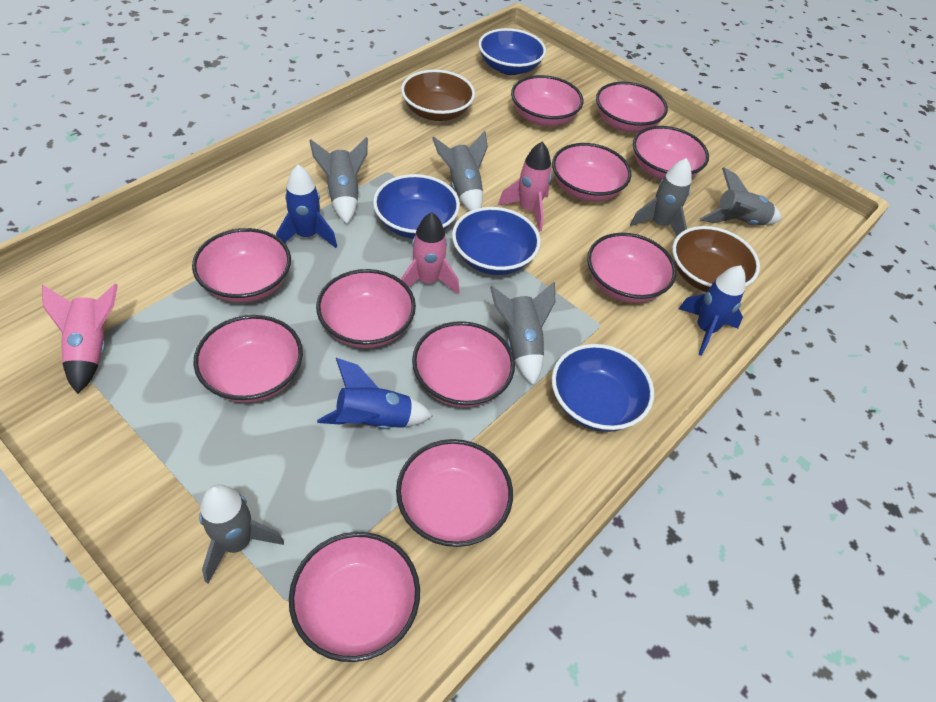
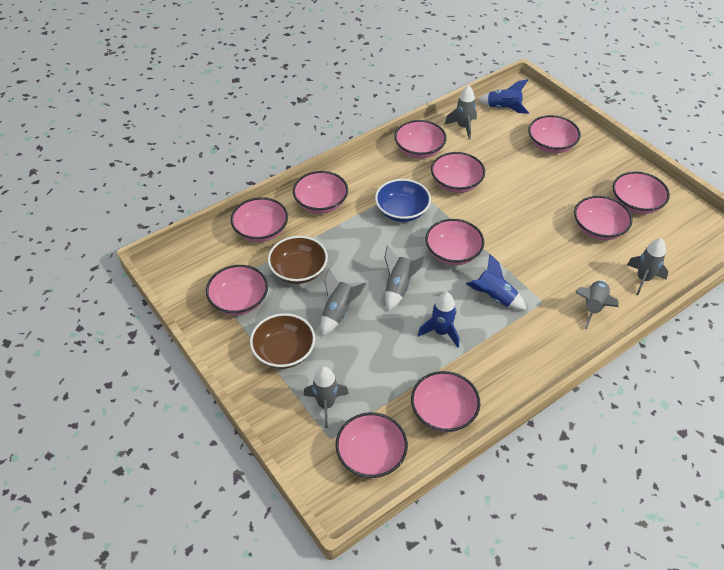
blue bowl: [373,174,460,239] [452,207,541,275] [478,28,546,75] [552,344,654,432] = 4 -> [375,179,431,222] = 1
pink rocket: [42,284,118,394] [401,212,459,294] [498,142,552,232] = 3 -> none = 0

